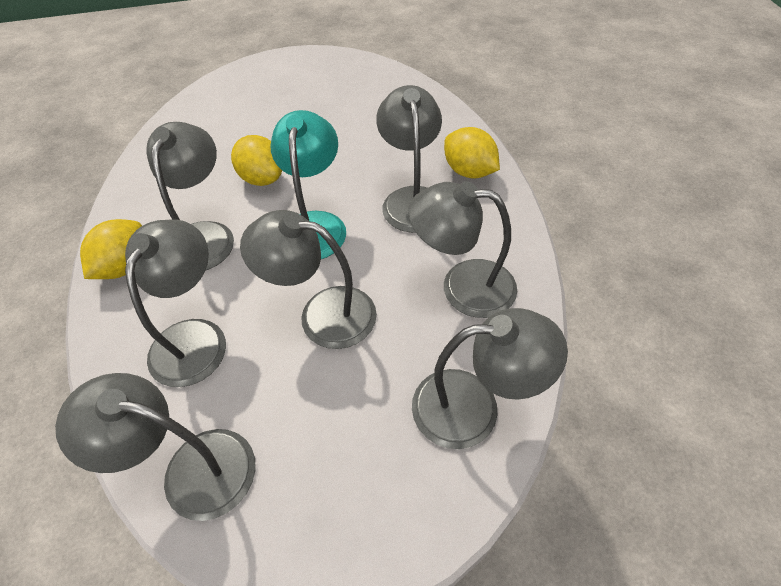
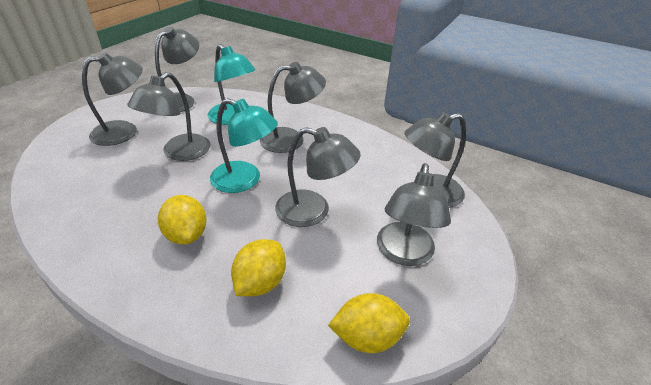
turquoise lamp: [270,110,346,259] = 1 -> [208,44,255,125] [210,98,278,193] = 2

